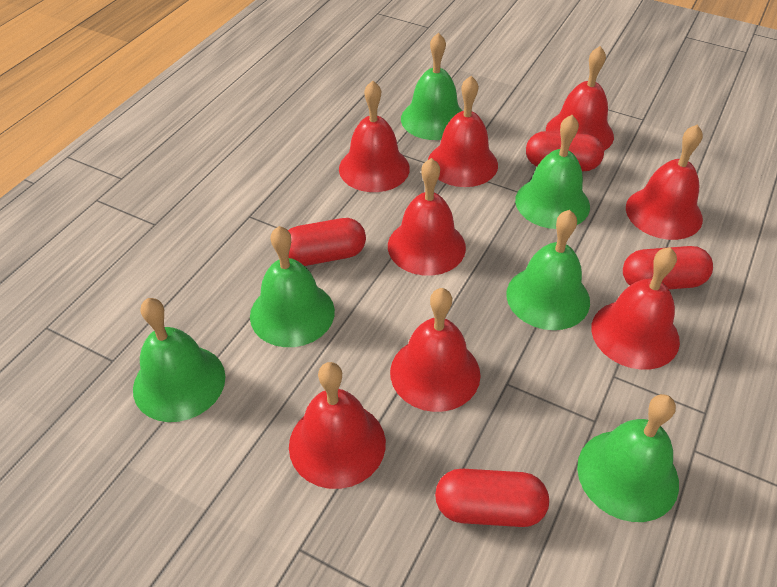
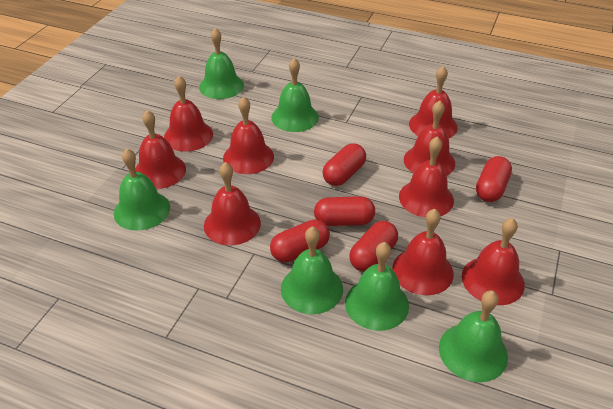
red bell: [289,362,386,489] [339,80,410,192] [388,158,466,276] [390,288,481,412] [428,76,498,187] [546,46,614,151] [591,247,680,370] [626,124,703,240] = 8 -> [135,110,186,189] [164,76,213,152] [204,162,261,245] [223,96,274,174] [392,209,454,295] [399,137,454,218] [404,101,455,175] [409,66,458,139] [462,218,525,305] = 9
red capsule: [288,218,366,266] [435,469,549,527] [526,131,604,171] [623,246,713,289] = 4 -> [270,220,330,262] [314,196,375,226] [322,143,366,186] [349,221,398,272] [476,156,512,202] = 5

